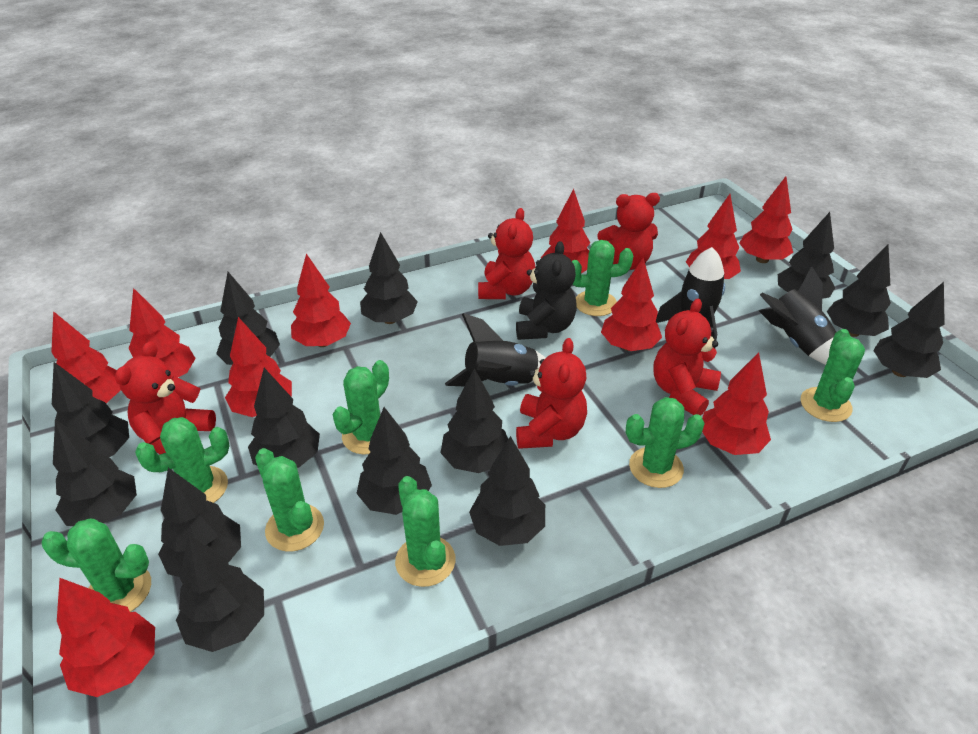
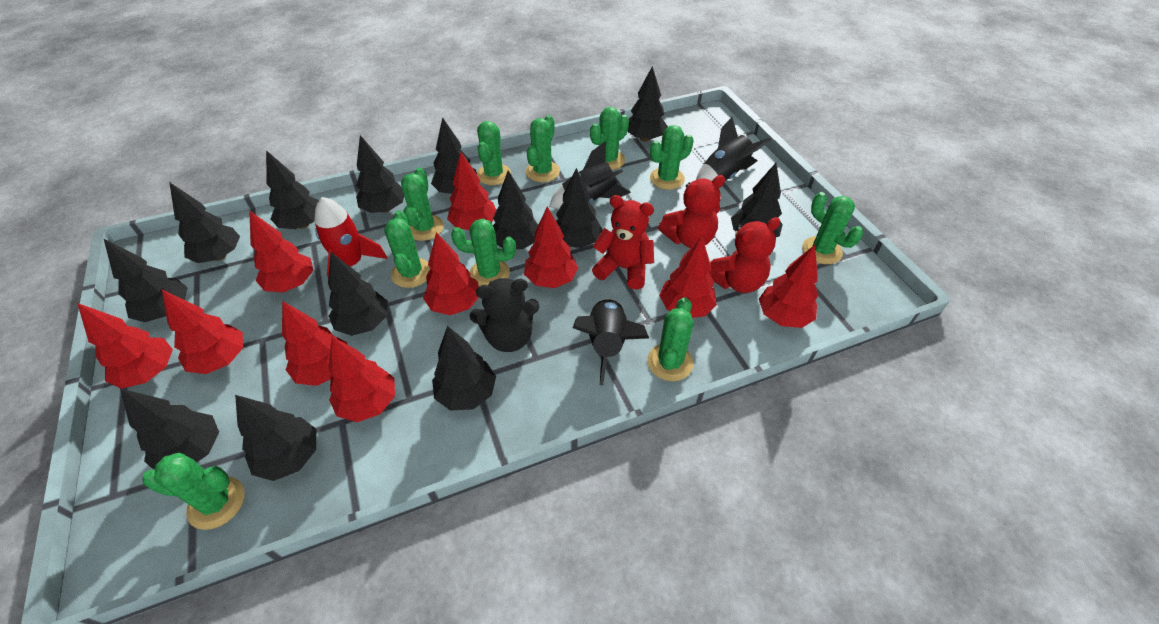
green cactus: [41,518,151,612] [135,417,230,503] [255,448,324,552] [333,360,389,455] [395,476,456,587] [572,240,633,316] [626,397,705,488] [801,329,865,422] = 8 -> [143,453,244,530] [384,211,430,288] [401,167,444,241] [451,219,516,286] [477,121,511,185] [526,115,560,182] [590,107,629,170] [647,297,693,381] [650,125,694,190] [802,192,863,264] = 10
red rocket: none = 0 -> [314,197,387,277] = 1
red teddy bear: [115,341,216,454] [478,208,535,299] [516,338,587,449] [597,193,660,270] [654,299,721,416] = 5 -> [592,195,654,289] [658,175,725,248] [709,217,780,293] = 3

